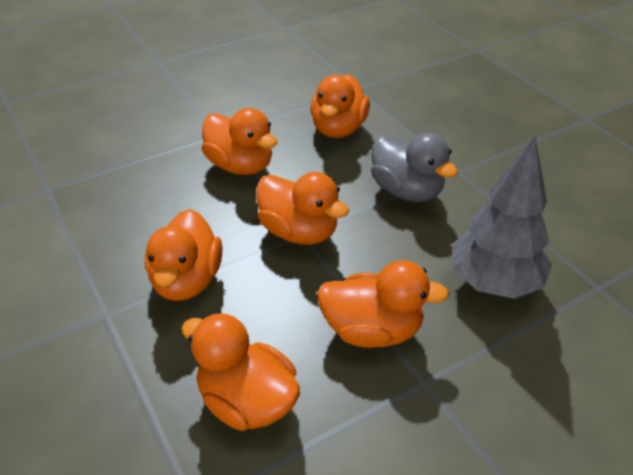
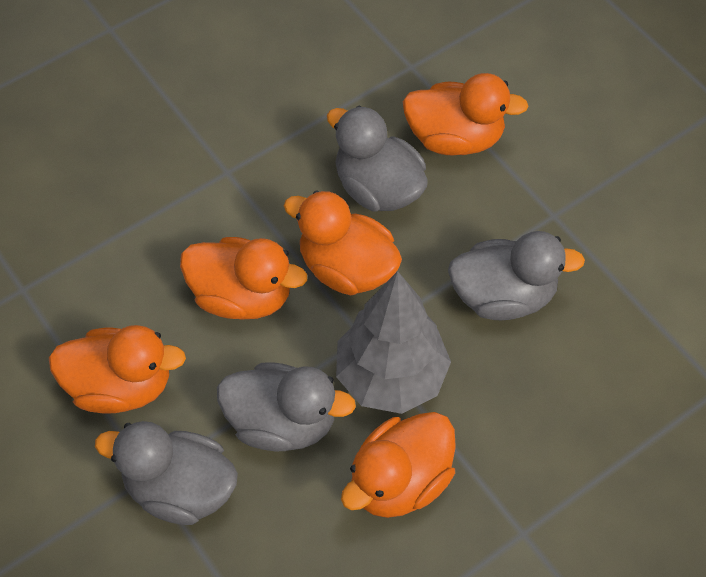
grey duck: [371,133,458,202] = 1 -> [95,421,238,525] [217,362,356,451] [327,106,427,211] [448,231,585,320] = 4
orange duck: [145,209,222,301] [181,313,300,431] [202,108,277,175] [256,172,349,245] [311,74,370,138] [317,260,449,348] = 6 -> [49,325,186,413] [180,237,307,319] [284,190,402,295] [341,412,456,518] [403,73,529,156] = 5

